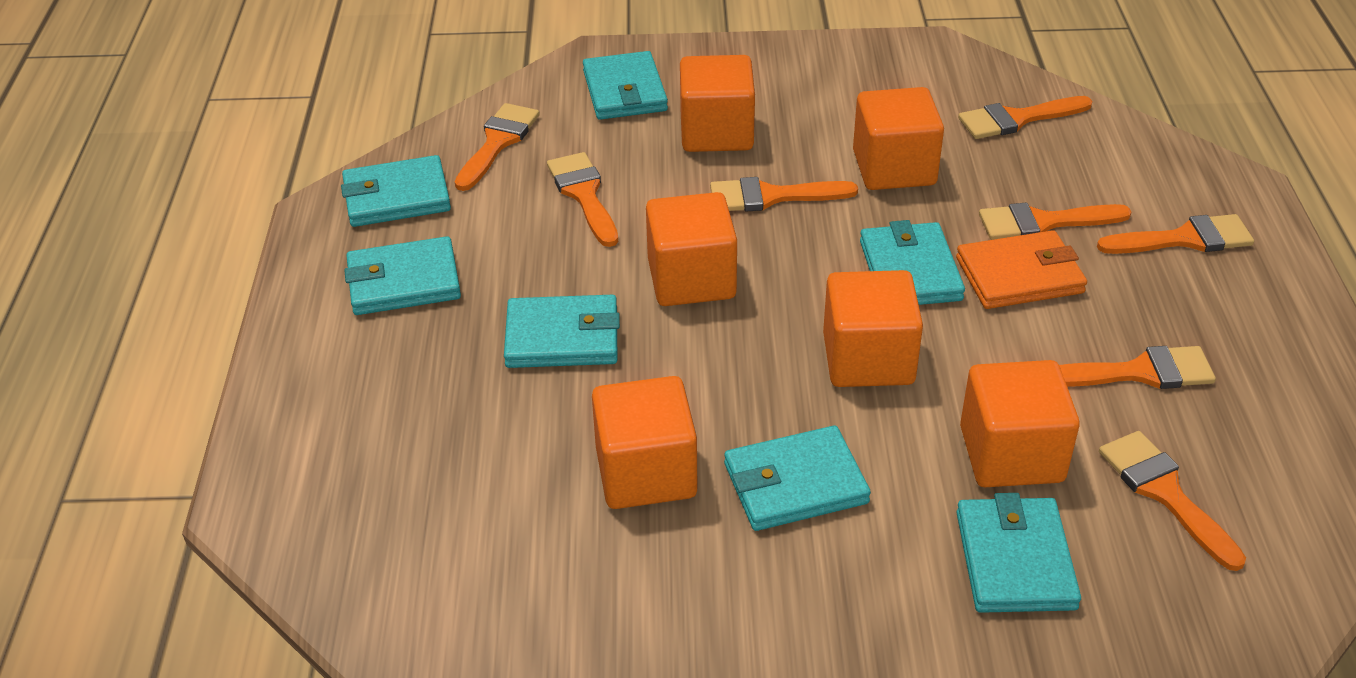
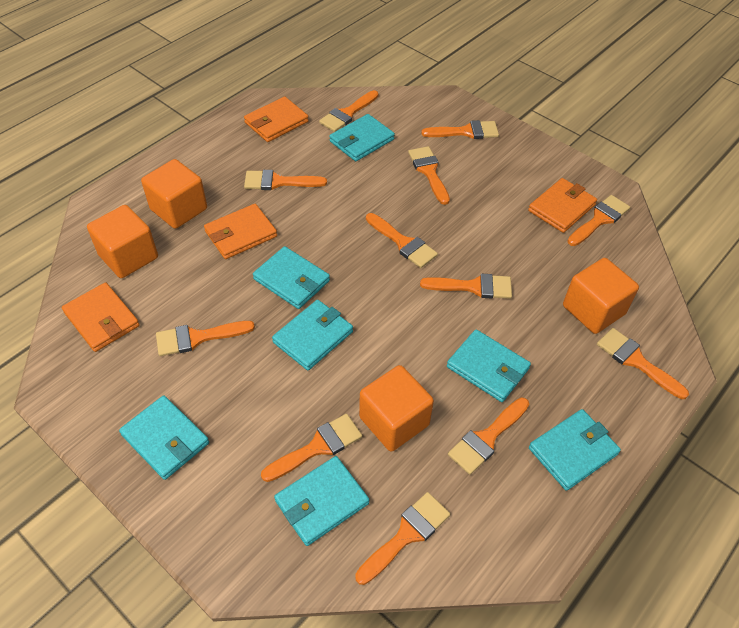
orange brush: [455,103,540,191] [547,152,618,247] [710,177,858,211] [958,96,1092,139] [979,203,1131,240] [1059,346,1216,389] [1097,214,1254,254] [1099,431,1246,571] = 8 -> [156,321,255,356] [244,170,327,190] [261,414,362,482] [319,90,378,132] [355,492,450,585] [366,213,438,268] [408,146,450,205] [420,274,512,299] [421,120,499,139] [448,398,529,475] [567,195,630,246] [597,328,689,399] = 12
orange cube: [592,376,698,509] [646,192,737,306] [680,55,755,152] [823,270,923,387] [853,87,944,190] [960,360,1080,487] = 6 -> [87,205,158,278] [141,159,207,229] [359,365,434,452] [563,258,639,334] = 4
orange wallet: [956,230,1087,309] = 1 -> [62,282,140,352] [204,204,277,259] [244,97,309,142] [528,178,597,233] = 4

